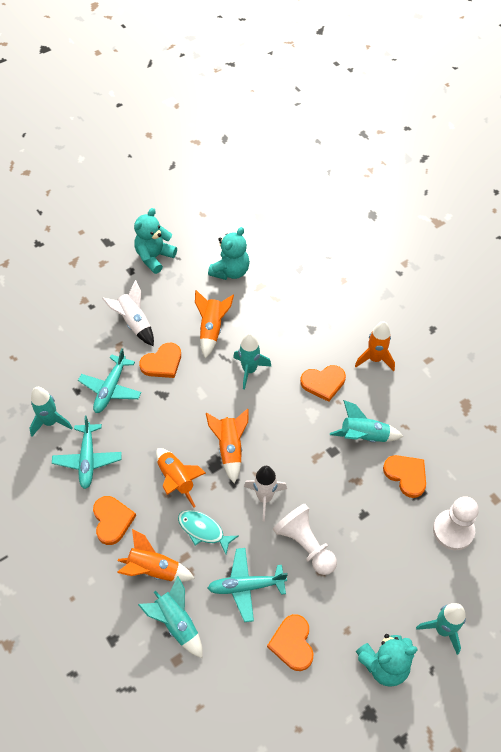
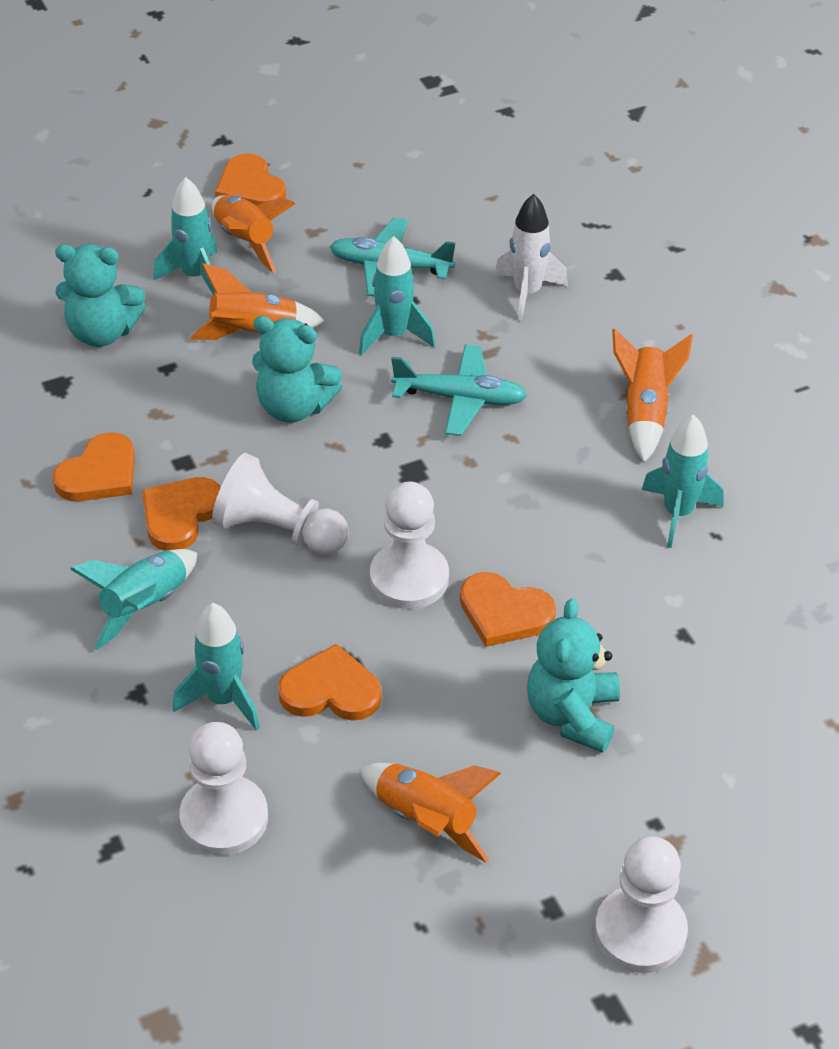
orange rocket: [117,529,195,582] [156,448,206,507] [195,290,234,358] [206,409,248,483] [355,321,395,371] = 5 -> [190,263,325,340] [212,195,295,273] [360,763,501,863] [612,328,693,462] = 4
turquoise fish: [178,510,238,554] = 1 -> none = 0
turquoise plane: [52,415,122,489] [78,348,142,413] [208,548,288,622] = 3 -> [330,217,455,296] [391,344,527,436] = 2
white pawn: [273,504,337,575] [433,496,479,550] = 2 -> [179,722,268,856] [212,453,349,555] [370,481,449,609] [595,836,688,973] = 4
white rocket: [102,280,154,346] [244,466,287,521] = 2 -> [495,194,568,321] = 1

